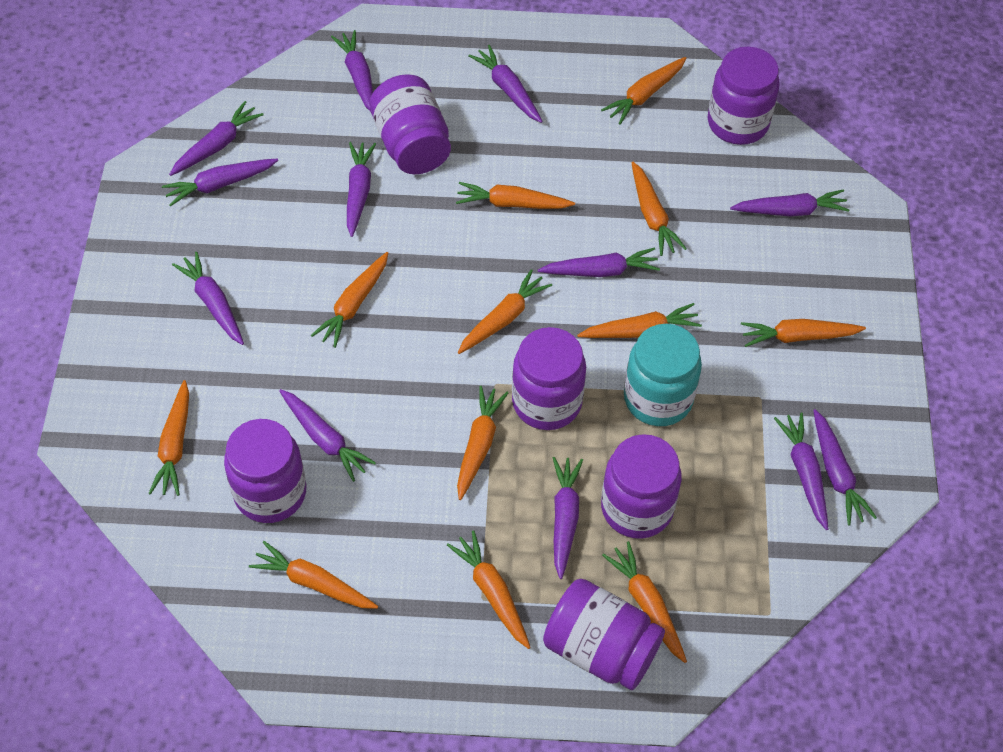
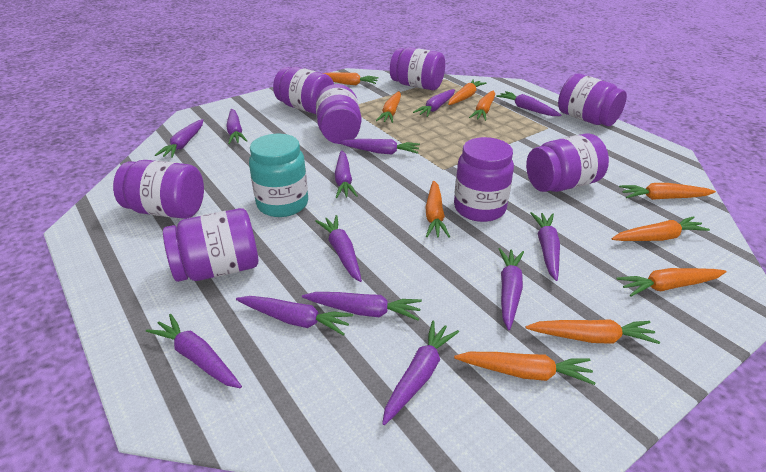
orange carrot: [148,380,189,496] [249,541,378,609] [311,252,388,348] [447,530,531,649] [456,182,575,209] [457,386,508,500] [458,269,552,354] [577,303,702,338] [601,57,686,125] [602,541,687,663] [631,162,687,256] [741,319,866,347] = 12 -> [323,72,379,85] [376,91,401,123] [425,181,450,238] [448,79,486,105] [454,352,595,385] [469,90,495,121] [526,319,660,344] [612,216,710,241] [616,268,727,296] [619,183,716,200] = 10
purple carrot: [162,159,278,206] [169,101,264,176] [172,252,244,345] [279,389,376,482] [331,30,373,111] [347,142,376,237] [468,45,542,123] [538,248,660,277] [553,457,583,579] [730,189,849,217] [774,412,828,530] [813,409,877,526] = 12 -> [146,314,242,388] [155,119,203,158] [226,109,247,144] [236,296,353,336] [302,292,422,321] [315,215,362,282] [335,150,357,198] [339,139,420,154] [382,320,459,425] [413,89,455,117] [496,91,561,116] [499,248,524,330] [530,212,560,281] = 13
purple jar: [224,419,306,523] [369,74,451,174] [512,327,586,430] [543,579,665,690] [601,434,682,539] [708,46,779,145] = 6 -> [113,160,204,219] [163,208,258,282] [273,67,334,114] [316,84,361,144] [390,47,445,90] [454,137,514,222] [526,134,609,192] [558,74,627,126] = 8

